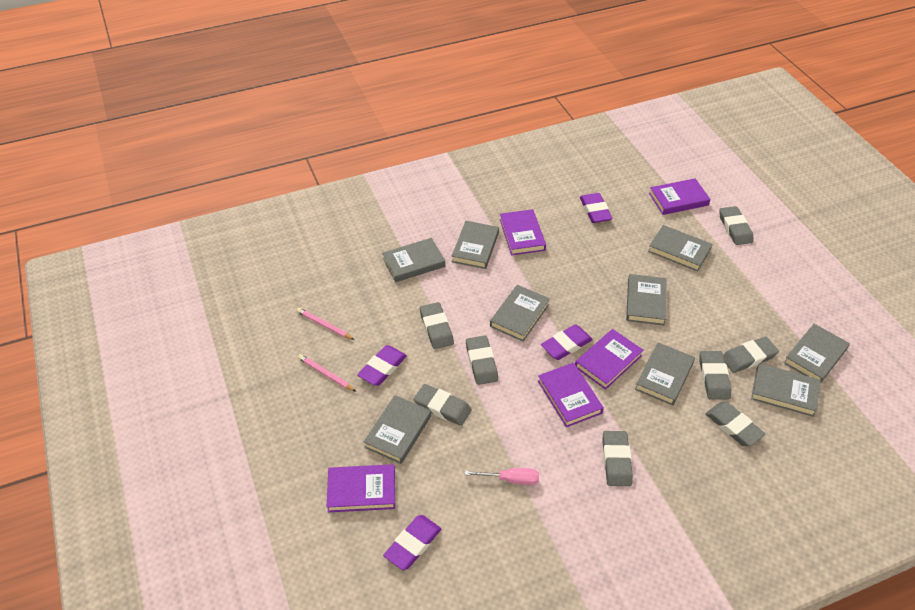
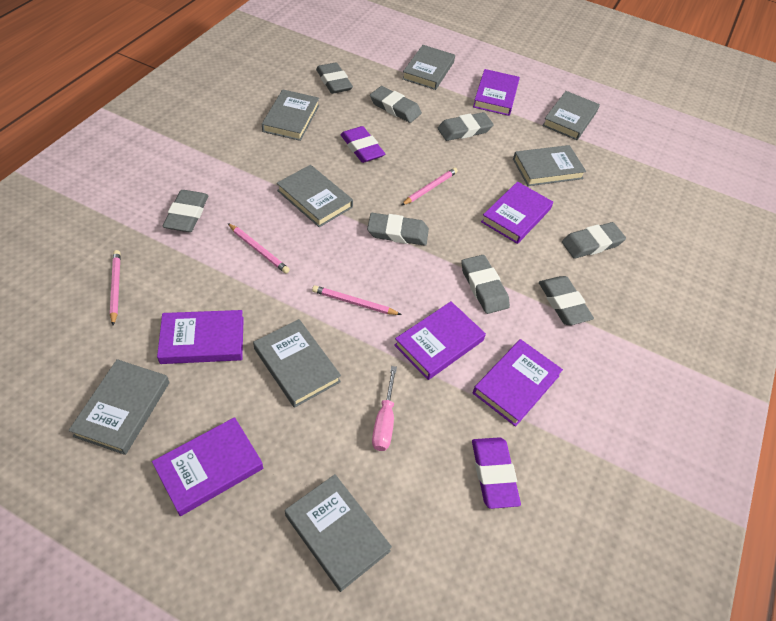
grey book: [364,395,431,464] [382,238,445,282] [452,221,499,269] [490,285,550,342] [626,274,666,325] [635,343,695,406] [648,225,712,271] [751,363,821,417] [784,324,850,384] = 9 -> [69,359,169,455] [253,319,341,408] [262,90,319,141] [277,165,353,227] [285,474,392,592] [402,45,455,90] [513,145,586,186] [542,91,600,140] = 8
pink pencil: [297,308,355,340] [298,354,356,392] = 2 -> [110,250,121,326] [228,223,290,274] [312,285,402,315] [402,168,458,205] = 4
purple book: [327,464,395,512] [500,209,546,255] [538,363,604,427] [575,329,643,390] [649,178,710,215] = 5 -> [152,417,263,516] [157,310,244,364] [394,301,486,380] [473,69,520,116] [473,339,563,427] [481,182,553,244] = 6
purple eraser: [357,345,407,386] [383,515,441,570] [541,324,593,360] [580,193,613,223] = 4 -> [340,126,385,163] [472,437,521,509] = 2

